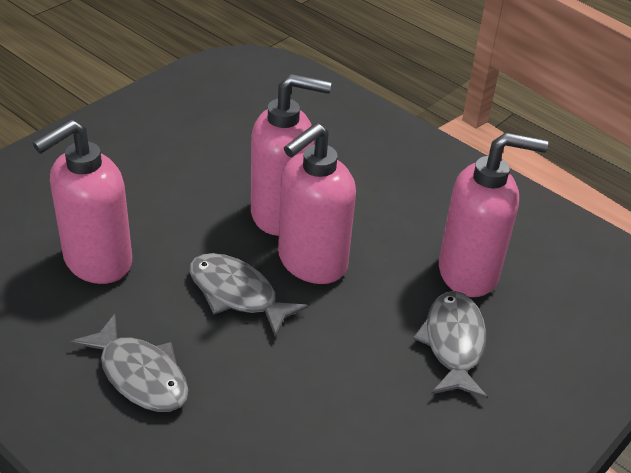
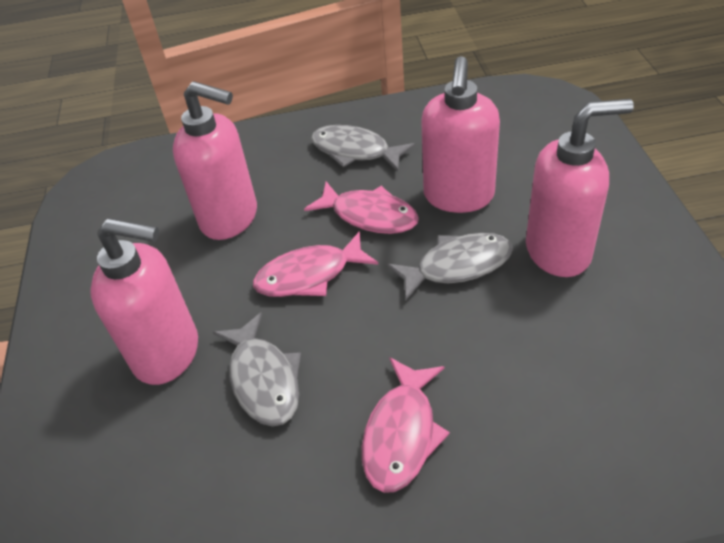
pink fish: none = 0 -> [253,231,378,297] [304,182,419,234] [362,357,450,493] = 3

